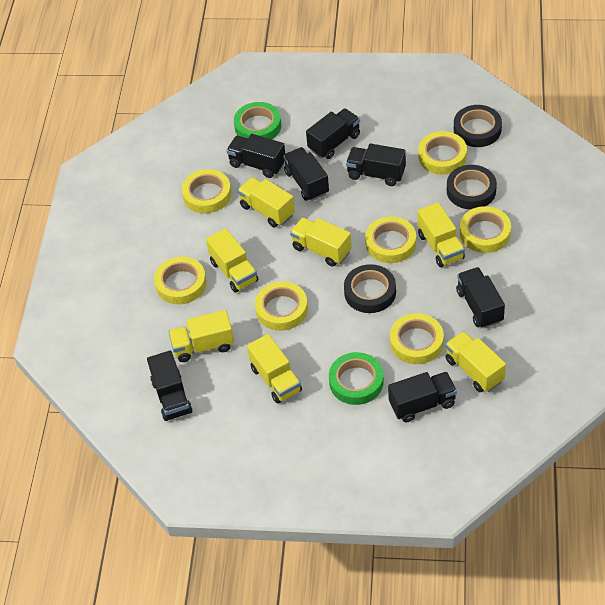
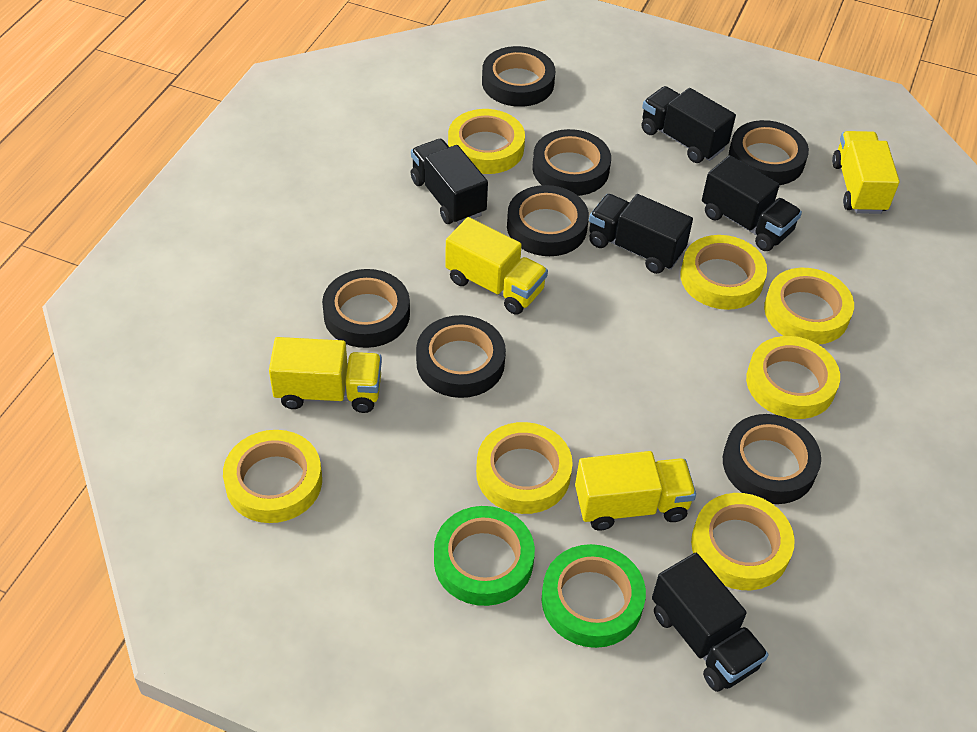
black tape: [344,264,396,313] [447,165,497,210] [454,105,502,147] = 3 -> [322,269,410,348] [416,315,506,398] [482,46,555,107] [507,185,589,256] [532,129,611,196] [723,414,821,504] [728,120,809,185] = 7
black truck: [147,350,192,421] [226,134,285,178] [283,147,329,201] [306,109,360,159] [346,143,406,186] [388,372,457,422] [456,267,505,328] = 7 -> [411,139,488,224] [589,194,693,274] [641,86,736,163] [652,553,769,692] [702,155,802,251] = 5
yellow truck: [169,310,234,362] [206,228,258,293] [238,177,295,228] [247,334,302,404] [290,217,352,267] [418,202,465,267] [445,331,506,392] = 7 -> [269,337,382,413] [445,217,548,315] [575,451,696,530] [832,131,900,214] = 4

